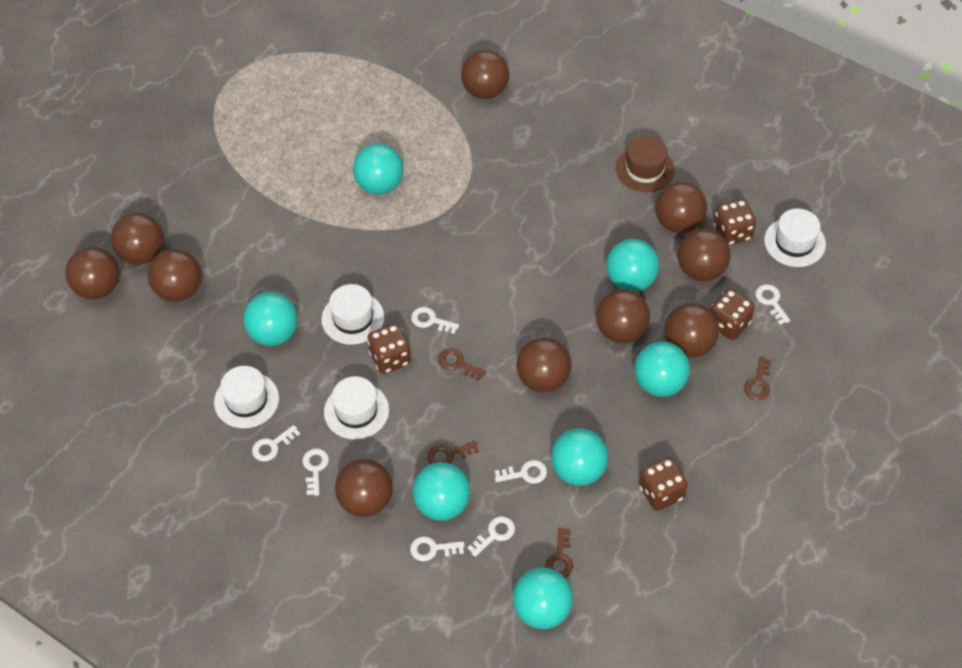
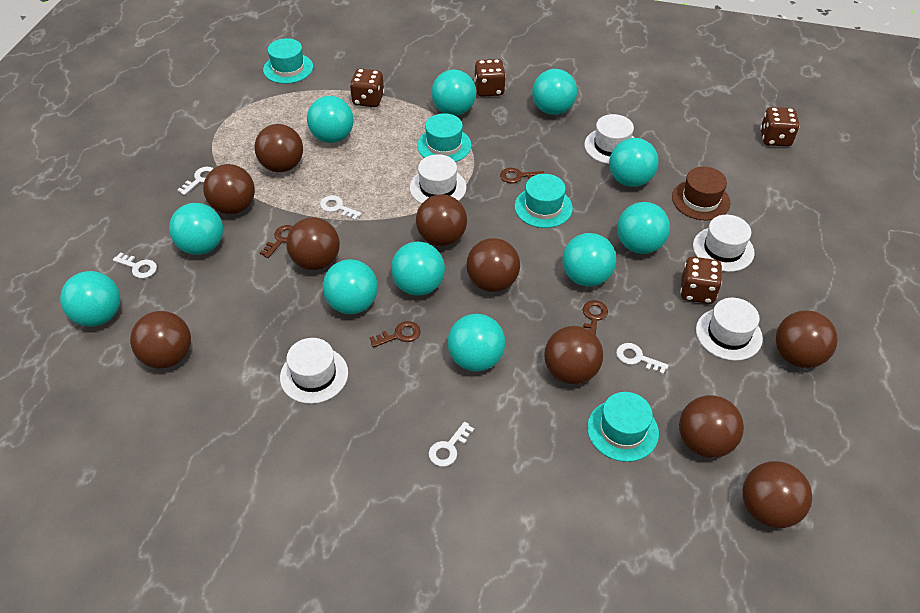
turquoise ball: [243,292,298,346] [353,144,403,195] [412,462,470,521] [513,568,573,629] [551,428,608,486] [606,239,659,292] [634,341,690,397] = 7 -> [60,271,120,327] [169,203,223,255] [307,96,354,143] [323,259,378,314] [391,242,445,296] [431,69,476,116] [448,314,505,372] [532,69,577,115] [562,233,616,287] [609,138,659,187] [617,202,670,254] = 11
turquoise hat: none = 0 -> [263,38,313,84] [417,113,472,162] [515,174,573,228] [587,392,659,462] = 4
white hat: [214,366,279,428] [321,284,384,345] [324,376,389,440] [764,208,826,267] = 4 -> [280,338,348,404] [410,154,467,204] [584,114,634,164] [693,215,755,272] [696,298,763,361] = 5
white key: [252,425,300,461] [303,448,329,496] [410,536,465,561] [411,307,459,334] [467,516,515,557] [495,460,547,484] [755,284,790,325] = 7 -> [113,252,157,278] [177,167,214,195] [320,195,362,220] [429,422,474,467] [616,343,669,374] = 5

